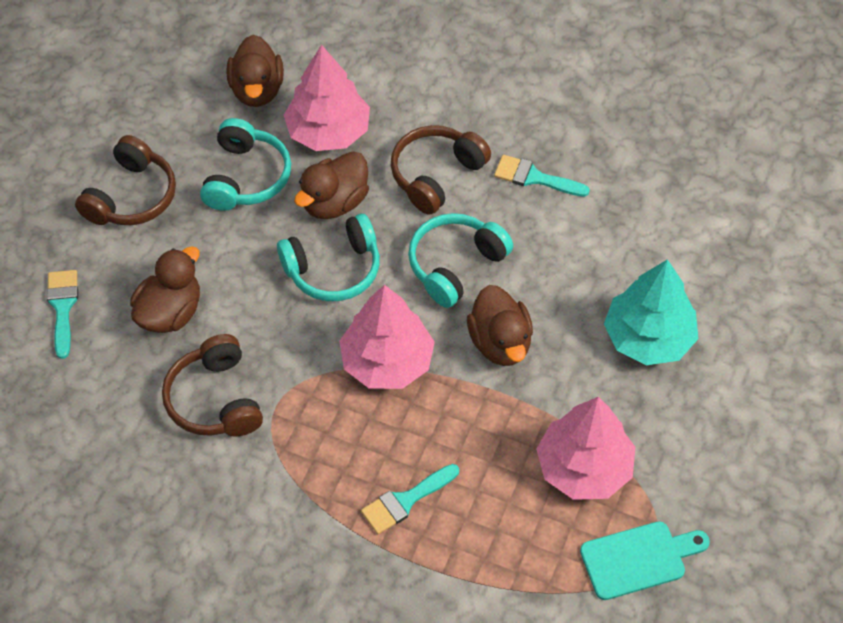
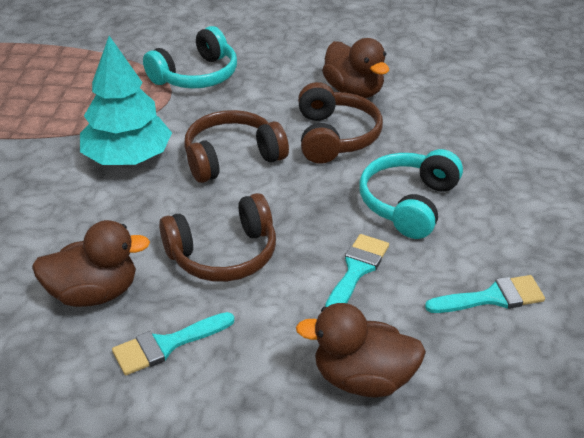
brown duck: [130,246,200,333] [226,35,284,107] [294,152,369,219] [467,285,533,366] = 4 -> [32,220,150,307] [296,303,426,398] [322,38,389,98] = 3
pink tree: [284,45,370,151] [339,285,435,389] [536,397,635,500] = 3 -> none = 0
turquoise cutting board: [580,521,710,600] = 1 -> none = 0
turquoise headphones: [200,118,291,211] [277,214,380,301] [408,213,513,308] = 3 -> [143,26,237,89] [359,149,463,239] = 2

